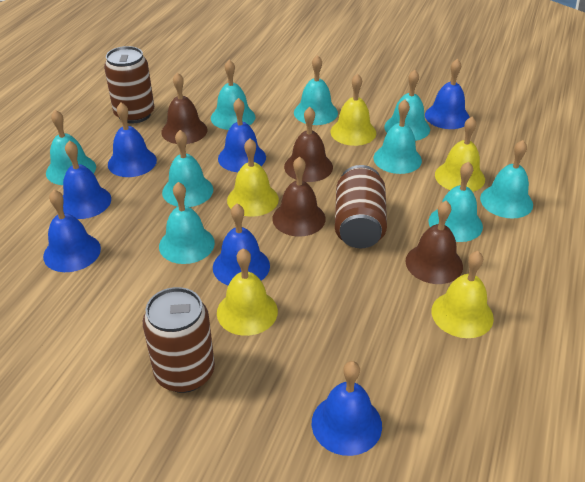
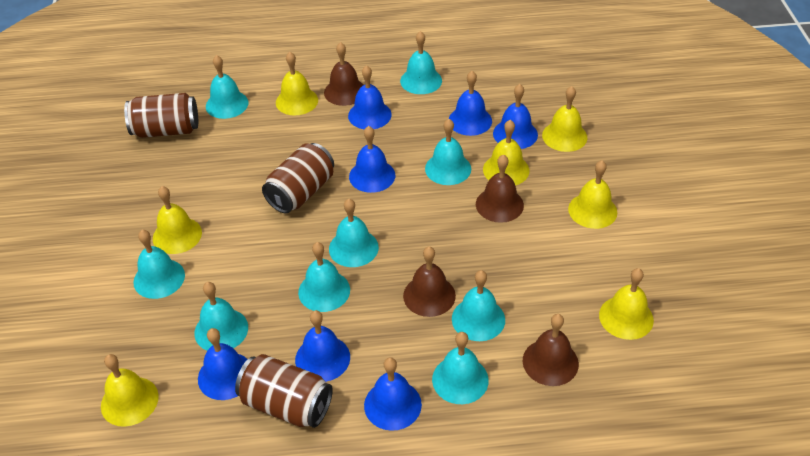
yellow bell: [217,248,278,336] [227,138,279,217] [331,73,376,146] [431,251,494,338] [435,117,485,192] = 5 -> [101,354,159,427] [153,186,202,254] [276,52,318,115] [483,120,530,185] [542,86,587,152] [568,160,617,229] [599,268,654,340] = 7

